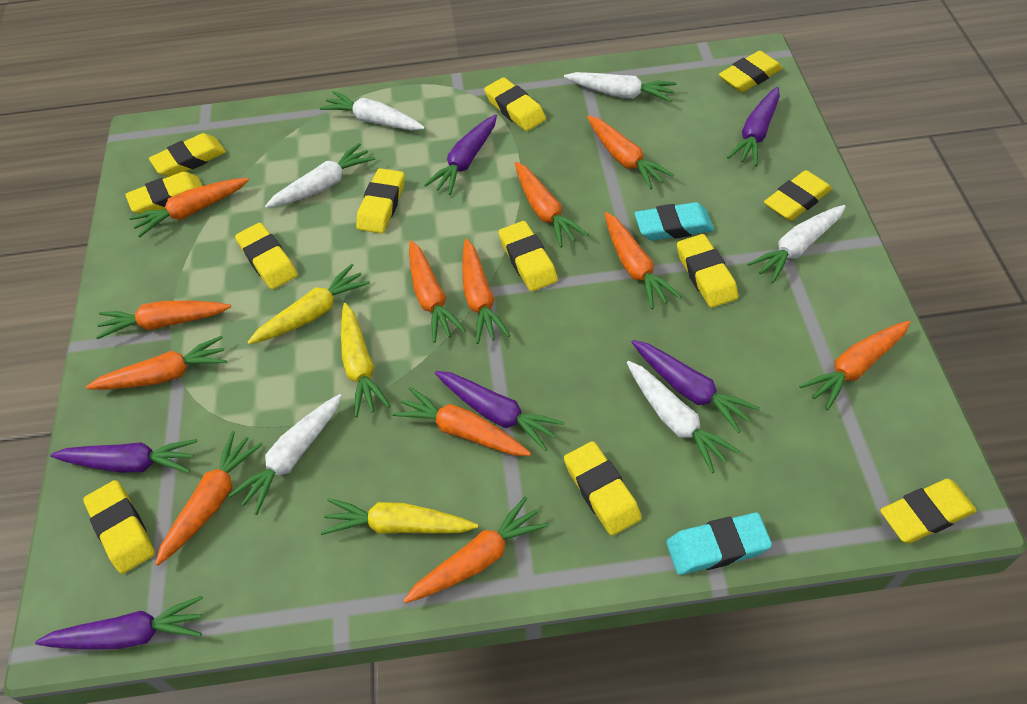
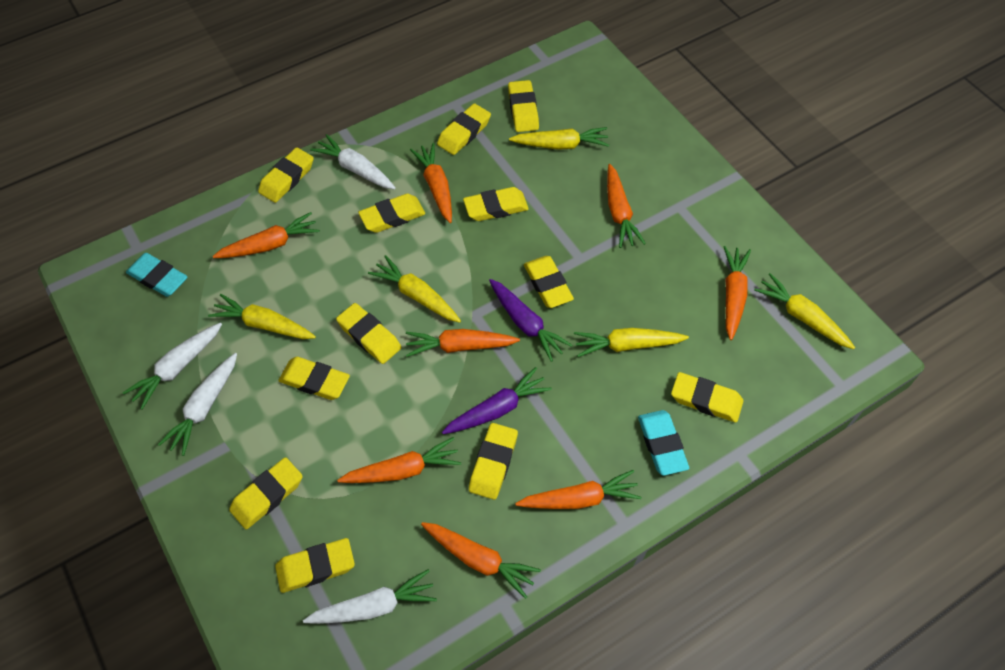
orange carrot: [86,336,227,390] [96,301,231,339] [129,178,249,238] [155,431,263,566] [393,387,531,456] [403,496,549,603] [409,240,466,343] [462,239,510,344] [515,162,588,248] [587,115,674,189] [605,212,681,309] [799,321,910,410] = 12 -> [213,212,320,258] [337,437,461,483] [406,329,520,357] [410,143,452,223] [421,522,541,599] [515,470,641,509] [607,164,646,248] [724,246,751,340] = 8
purple carrot: [35,596,203,649] [50,439,197,473] [424,114,497,195] [435,371,565,451] [632,340,760,433] [727,87,780,166] = 6 -> [442,367,552,434] [489,279,572,362] = 2
white carrot: [229,394,342,515] [265,143,375,208] [320,91,425,131] [564,72,677,102] [627,361,740,473] [747,205,846,283] = 6 -> [123,323,222,410] [158,353,237,456] [303,569,437,624] [310,134,396,190] = 4
yellow carrot: [248,264,370,344] [320,498,478,535] [341,303,390,417] = 3 -> [208,294,316,339] [368,255,461,323] [509,127,609,150] [574,328,689,357] [754,273,855,349] = 5

